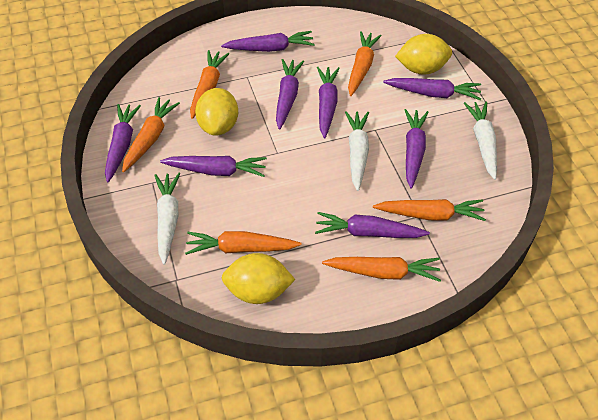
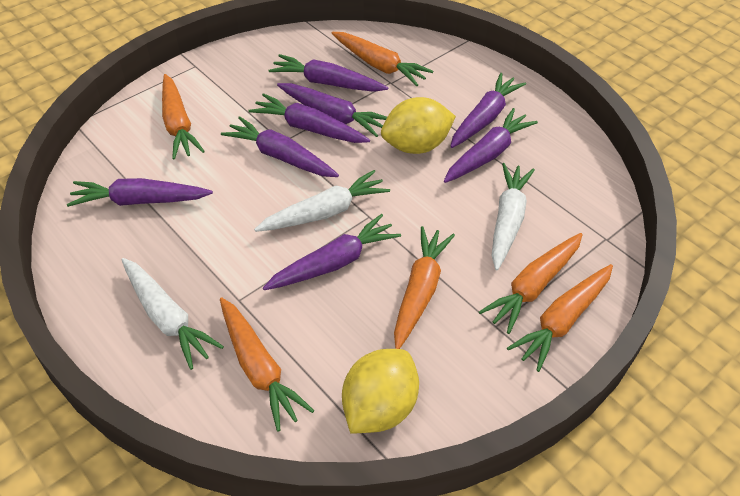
yellow lemon: [195,88,238,136] [221,253,295,304] [395,34,452,74] = 3 -> [342,349,419,433] [381,97,456,154] = 2

